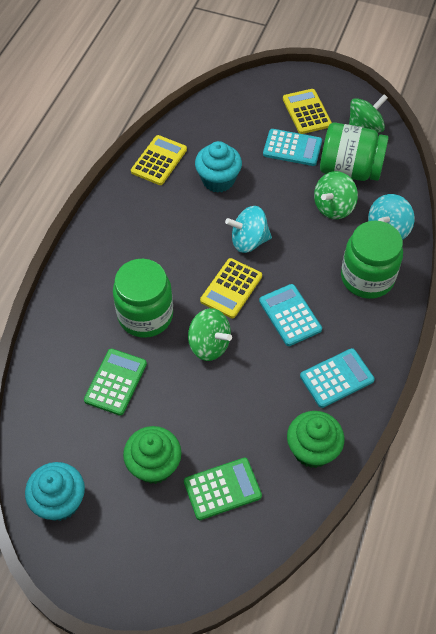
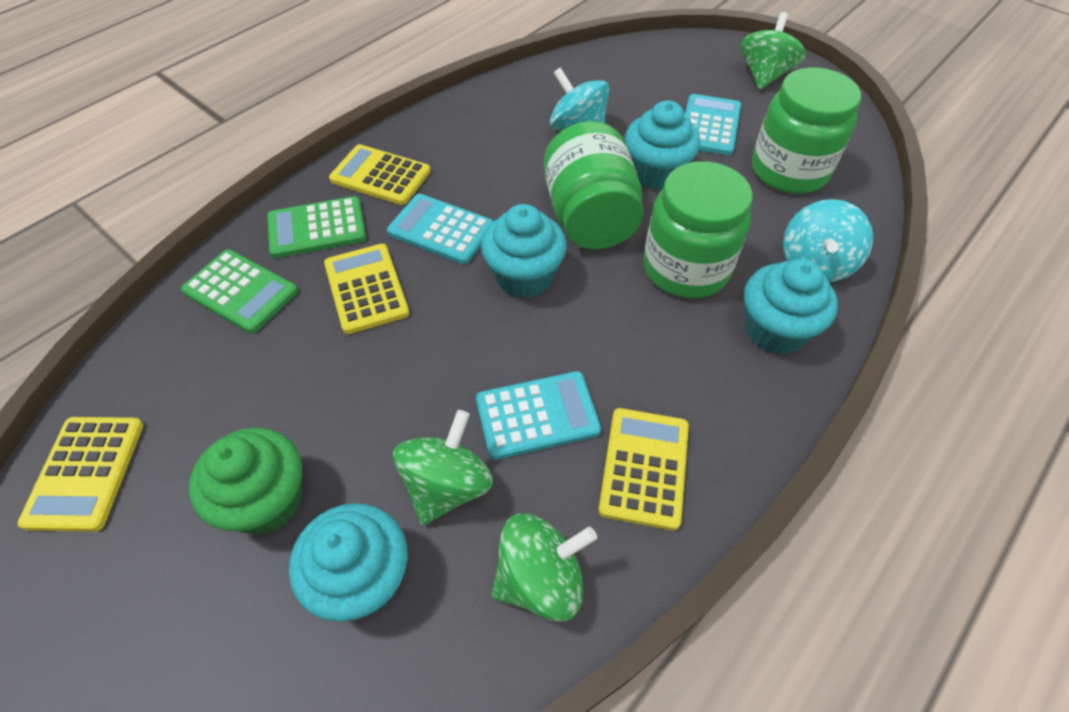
green cupcake: [123,426,182,484] [287,411,345,468] = 2 -> [189,427,303,535] = 1
turquoise cupcake: [25,462,85,521] [195,141,242,193] = 2 -> [289,503,408,622] [481,204,567,298] [625,101,700,190] [744,258,838,354] = 4
yellow calculator: [131,135,187,185] [200,258,262,318] [283,89,332,134] = 3 -> [17,417,144,532] [324,244,410,334] [329,144,431,205] [599,408,689,531] = 4

